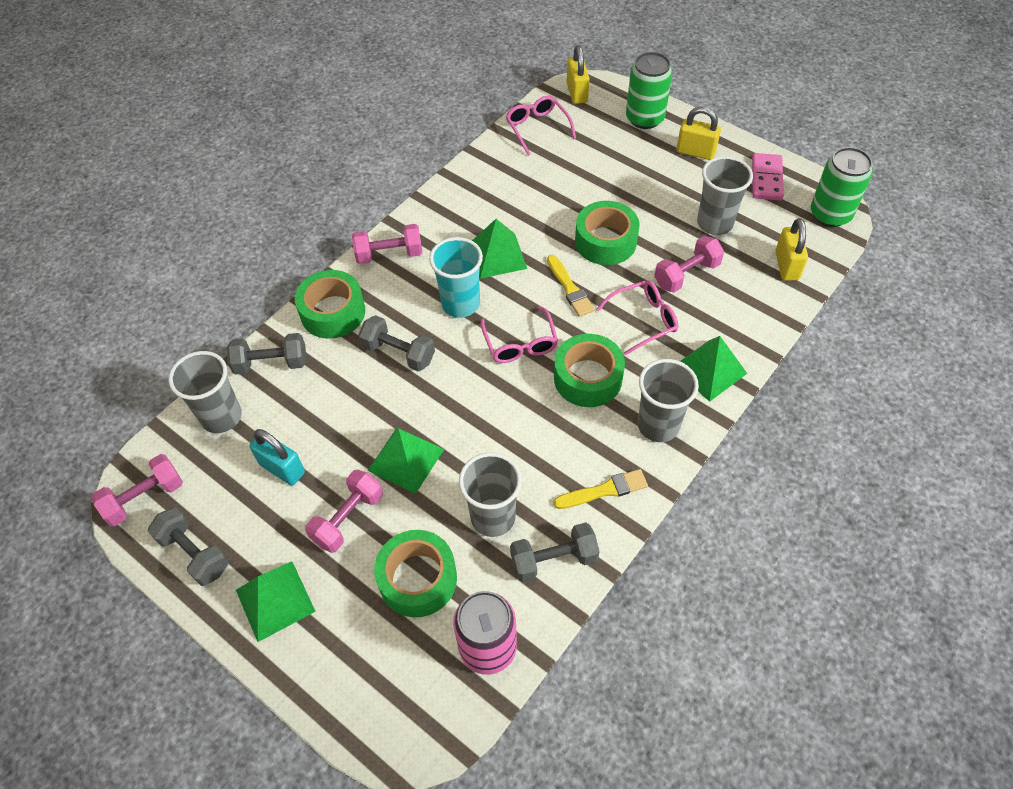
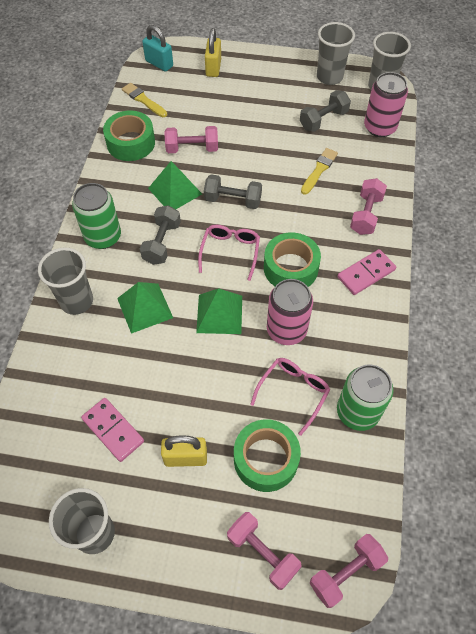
green pyramid: [236,562,316,642] [368,428,444,494] [472,219,527,279] [680,336,747,402] = 4 -> [117,282,173,334] [148,161,202,209] [196,288,242,334] = 3
green tape: [295,270,365,339] [374,530,457,617] [554,334,625,407] [575,201,640,265] = 4 -> [103,110,155,161] [234,419,301,492] [264,232,321,287] = 3
grey dumbbell: [147,507,229,586] [227,333,306,375] [358,315,435,371] [510,522,600,582] = 4 -> [140,205,181,265] [204,174,262,209] [300,90,351,132] = 3
pink can: [453,591,517,675] = 1 -> [267,279,313,345] [364,72,408,137] = 2
pink domino: [752,153,784,200] = 1 -> [81,398,144,462] [337,249,396,295] = 2
pink glasses: [480,306,558,363] [506,96,576,156] [596,280,678,355] = 3 -> [198,225,260,281] [250,358,330,436] = 2
turquoise cup: [429,237,483,318] = 1 -> none = 0
yellow padlock: [566,45,590,104] [677,107,721,160] [776,218,808,281] = 3 -> [161,435,207,467] [205,28,221,77] = 2

